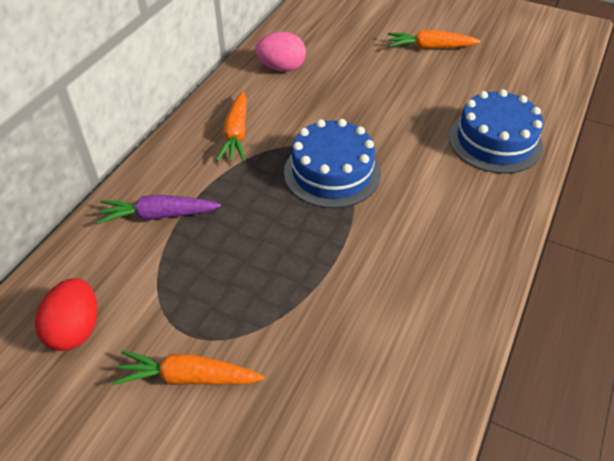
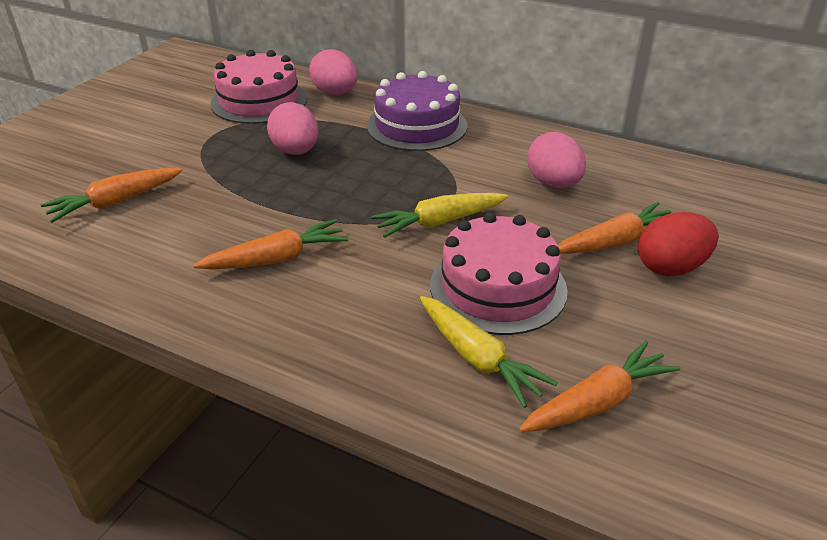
blue cake: [284,119,381,208] [449,89,543,174] = 2 -> none = 0
orange carrot: [112,350,265,385] [216,91,247,162] [387,30,481,49] = 3 -> [41,168,183,223] [193,219,348,269] [519,341,680,432] [558,202,671,254] = 4
pink cake: none = 0 -> [210,50,307,124] [430,212,568,335] = 2
pink egg: [255,32,306,72] = 1 -> [267,102,319,155] [309,49,357,95] [527,132,586,188] = 3
purple cake: none = 0 -> [367,71,468,151] = 1
purple carrot: [97,195,221,224] = 1 -> none = 0
yellow carrot: none = 0 -> [371,193,508,238] [420,296,557,408] = 2

